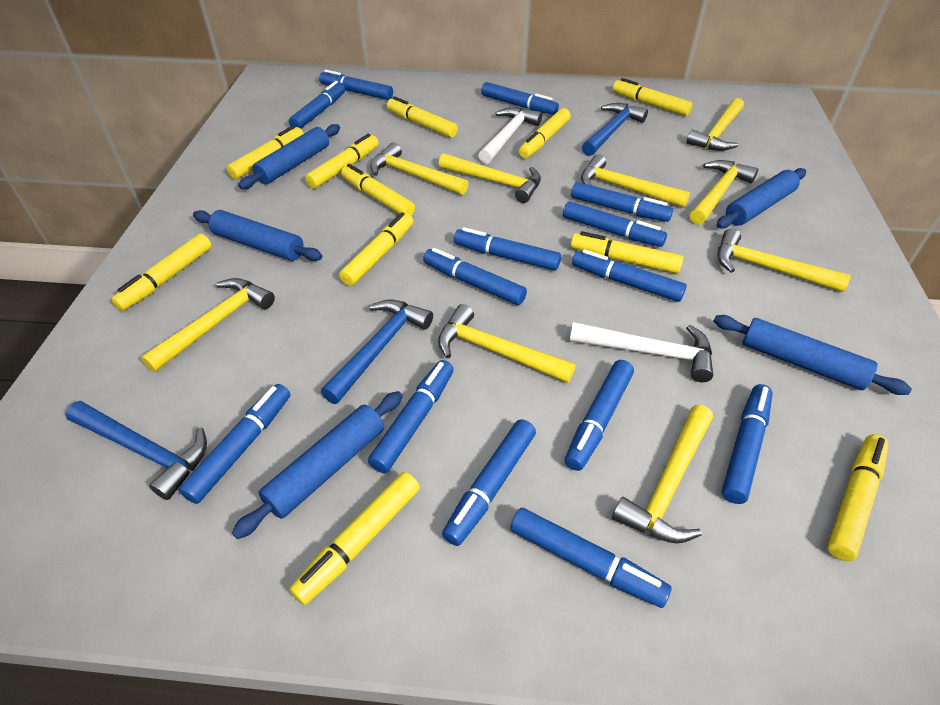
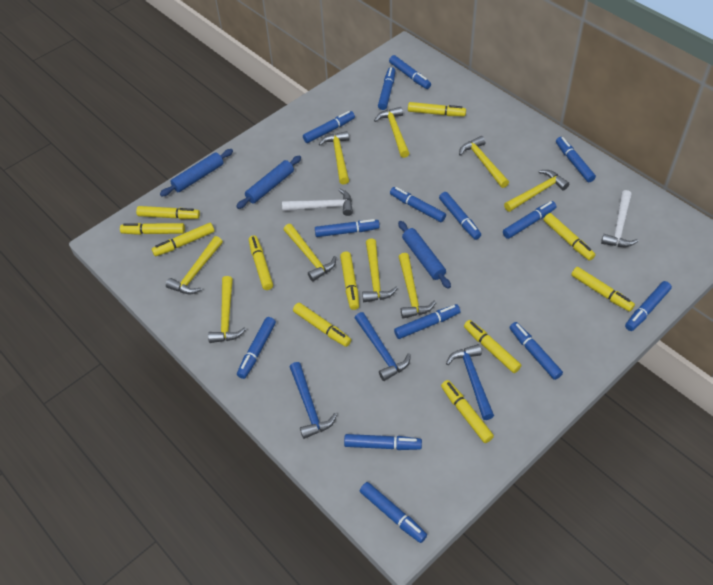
blue rolling pin: [193,210,322,261] [232,391,403,539] [238,124,340,189] [713,315,912,395] [716,168,806,229] = 5 -> [160,149,233,197] [236,155,301,209] [398,221,451,289] = 3

